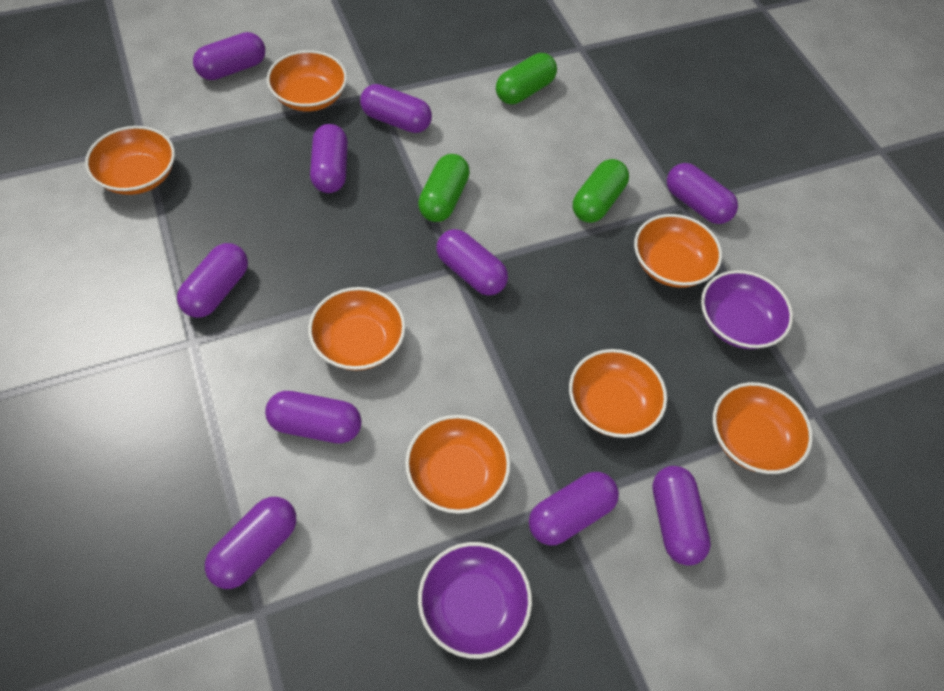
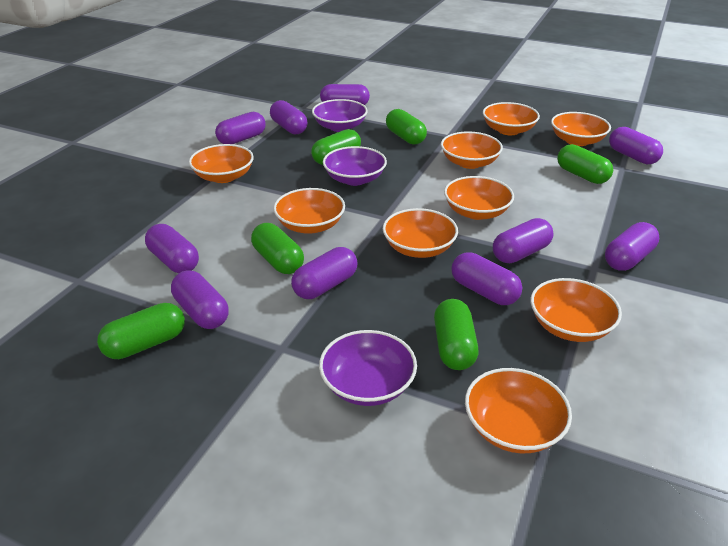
green capsule: [418,154,470,222] [496,53,557,104] [573,159,629,223] = 3 -> [97,303,185,359] [251,223,304,274] [311,129,361,165] [386,109,427,145] [434,299,478,370] [557,144,613,184] = 6
orange bowl: [85,126,175,195] [267,50,347,111] [308,287,406,371] [405,415,510,514] [569,349,667,438] [634,214,722,288] [713,382,813,474] = 7 -> [189,144,254,183] [273,188,345,234] [383,208,458,258] [441,131,503,169] [444,176,514,220] [465,368,572,453] [483,102,540,135] [531,278,622,342] [551,112,611,146] = 9
purple bowl: [418,542,532,659] [701,270,793,349] = 2 -> [312,99,368,132] [319,330,417,406] [323,146,387,186] = 3

